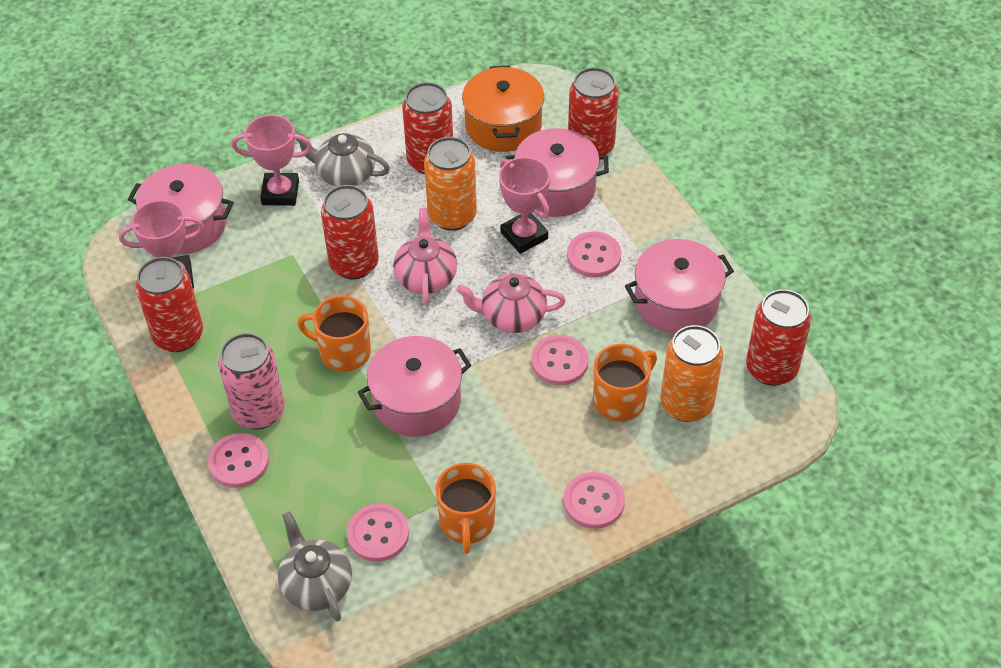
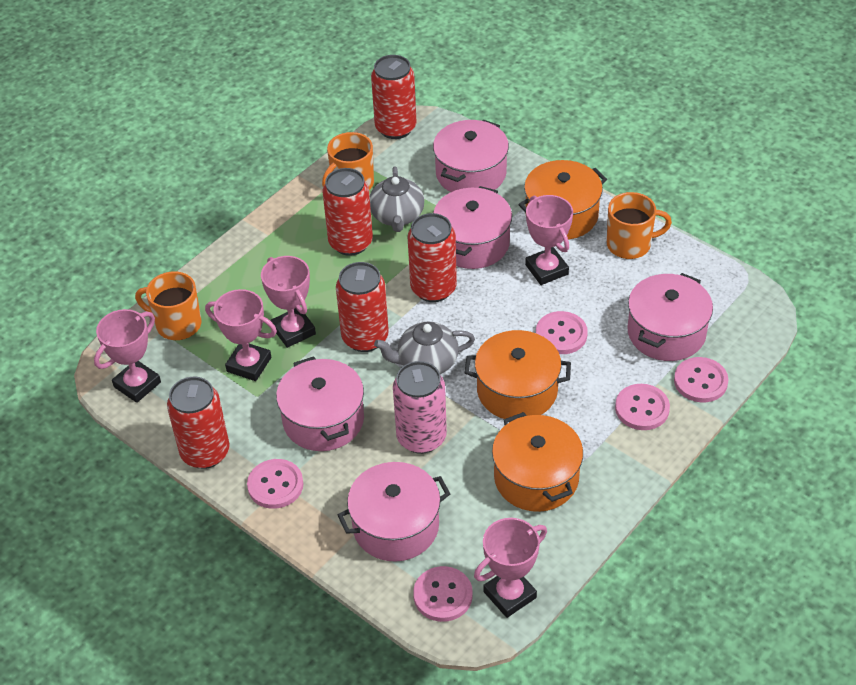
orange can: [424,137,477,231] [661,325,723,422] = 2 -> none = 0
orange pot: [462,65,544,152] = 1 -> [465,330,571,419] [492,412,583,512] [518,160,607,240] = 3
pink pot: [128,164,234,254] [358,336,471,436] [505,128,609,217] [625,239,734,334] = 4 -> [276,356,364,451] [338,462,450,561] [433,120,509,192] [433,186,512,269] [628,273,713,361] = 5
pink teapot: [393,208,457,305] [456,273,566,333] = 2 -> none = 0
pink trophy: [119,200,204,289] [232,115,312,206] [499,157,550,254] = 3 -> [94,309,161,403] [205,289,277,381] [261,256,316,348] [474,518,547,618] [525,195,573,285] = 5

